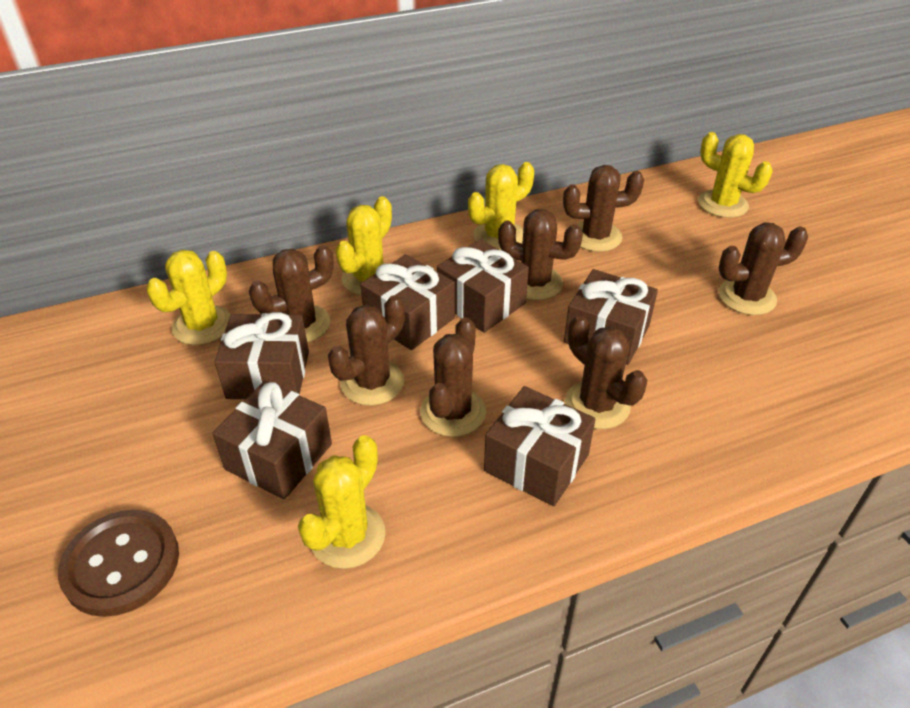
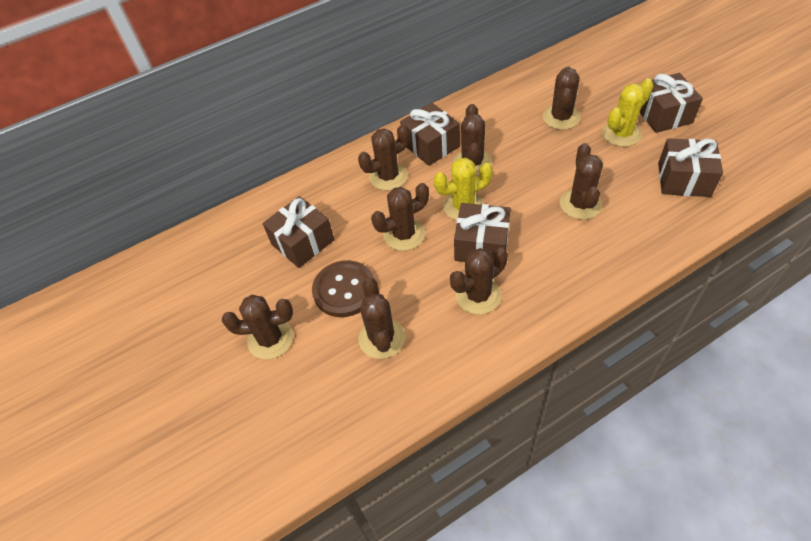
brown cactus: [249,245,334,343] [328,295,405,406] [420,317,486,437] [498,209,583,300] [563,165,644,252] [565,315,647,429] [719,222,808,315] = 7 -> [222,295,293,359] [358,124,409,190] [359,277,405,359] [371,183,429,251] [450,248,508,314] [453,104,492,176] [543,67,580,130] [560,143,603,220] = 8
brown gift: [212,381,332,499] [215,312,309,399] [360,254,455,350] [437,239,529,333] [484,386,596,506] [564,269,658,365] = 6 -> [262,196,335,268] [400,103,460,166] [454,203,511,262] [640,73,703,133] [658,138,723,197] = 5
yellow cactus: [146,250,231,345] [298,435,385,569] [336,196,392,295] [468,162,534,250] [698,132,773,218] = 5 -> [434,158,493,221] [602,78,654,147] = 2

